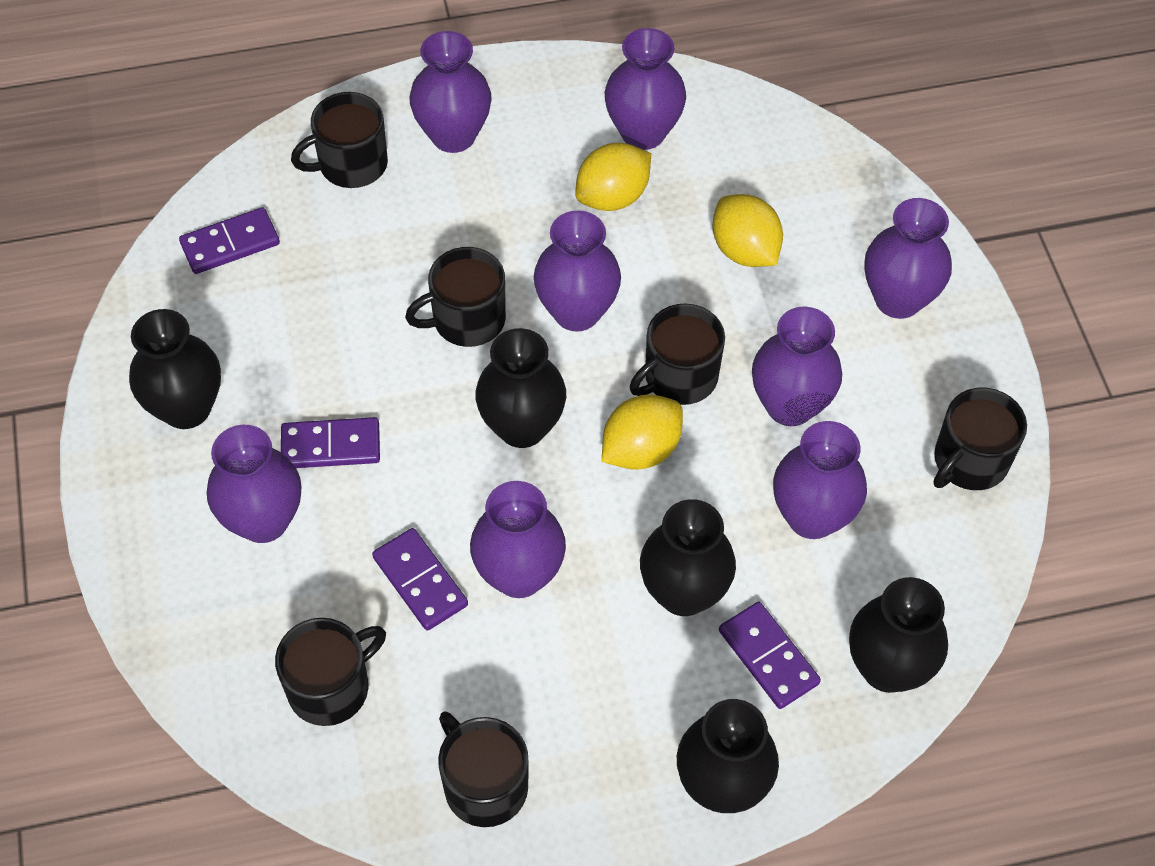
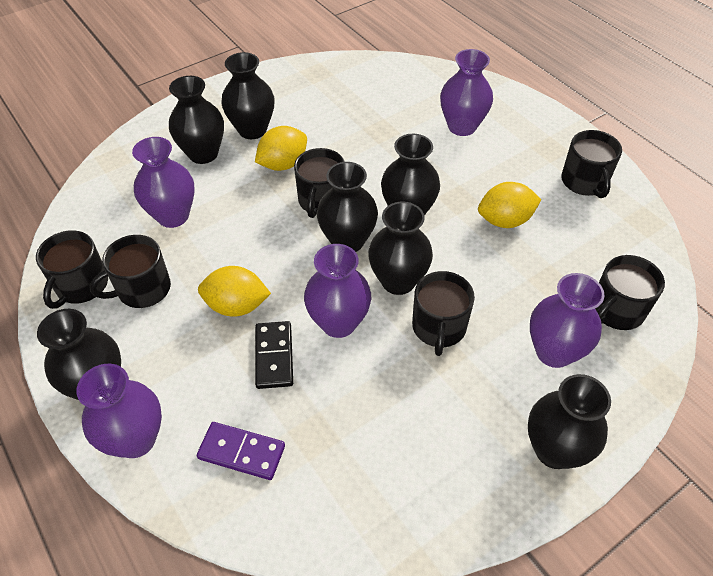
black domino: none = 0 -> [255,321,293,389] = 1
black vase: [129,309,221,429] [475,328,566,448] [640,499,736,616] [677,699,779,813] [849,577,948,693] = 5 -> [37,309,121,400] [169,76,224,164] [221,52,275,139] [317,162,378,252] [368,202,433,295] [381,134,440,216] [528,374,611,469] = 7
purple domino: [179,207,280,274] [281,417,380,468] [372,528,468,631] [719,602,821,709] = 4 -> [197,422,285,480] = 1
purple vase: [207,425,301,543] [409,31,492,153] [470,481,566,598] [534,211,621,331] [605,28,686,150] [752,307,842,426] [773,421,867,539] [865,198,952,319] = 8 -> [76,364,162,458] [132,137,195,228] [304,244,371,338] [440,49,493,136] [530,273,604,368] = 5

